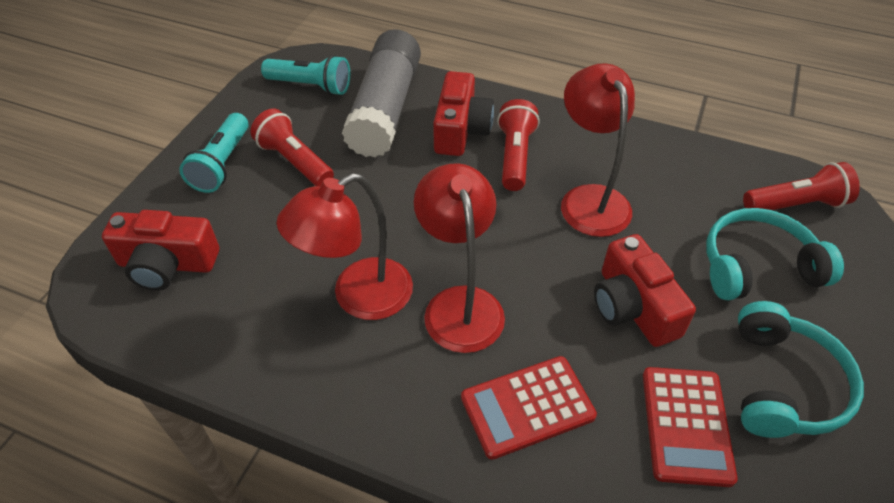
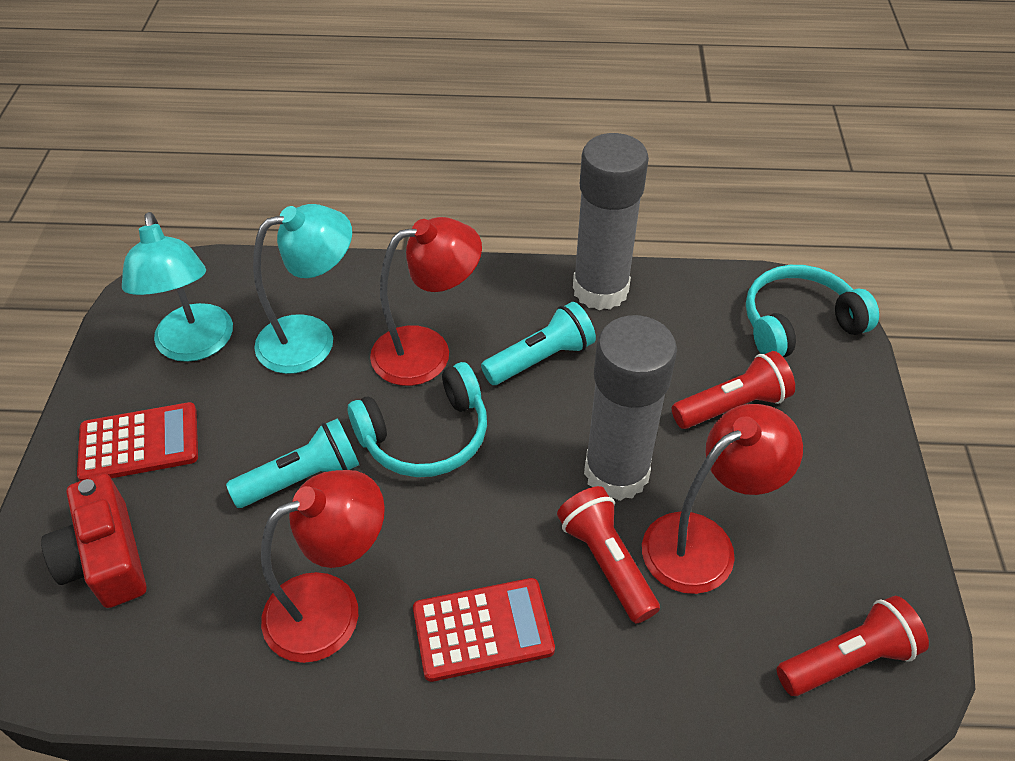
grey glue stick: [342,29,421,157] = 1 -> [573,133,649,310] [584,315,677,501] = 2
red camera: [102,210,219,290] [433,71,494,156] [594,234,696,347] = 3 -> [41,474,146,608] = 1
turquoise lamp: none = 0 -> [122,212,233,362] [253,204,352,374] = 2

